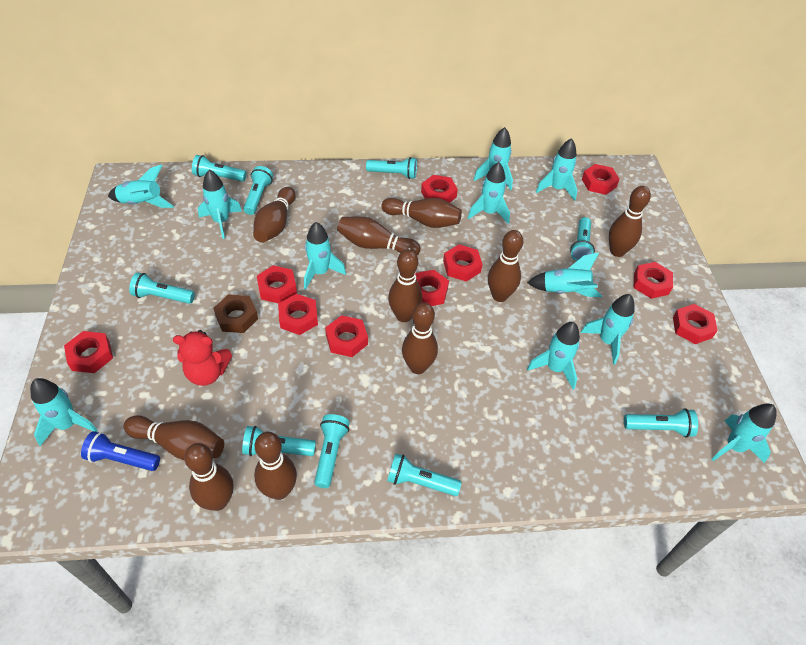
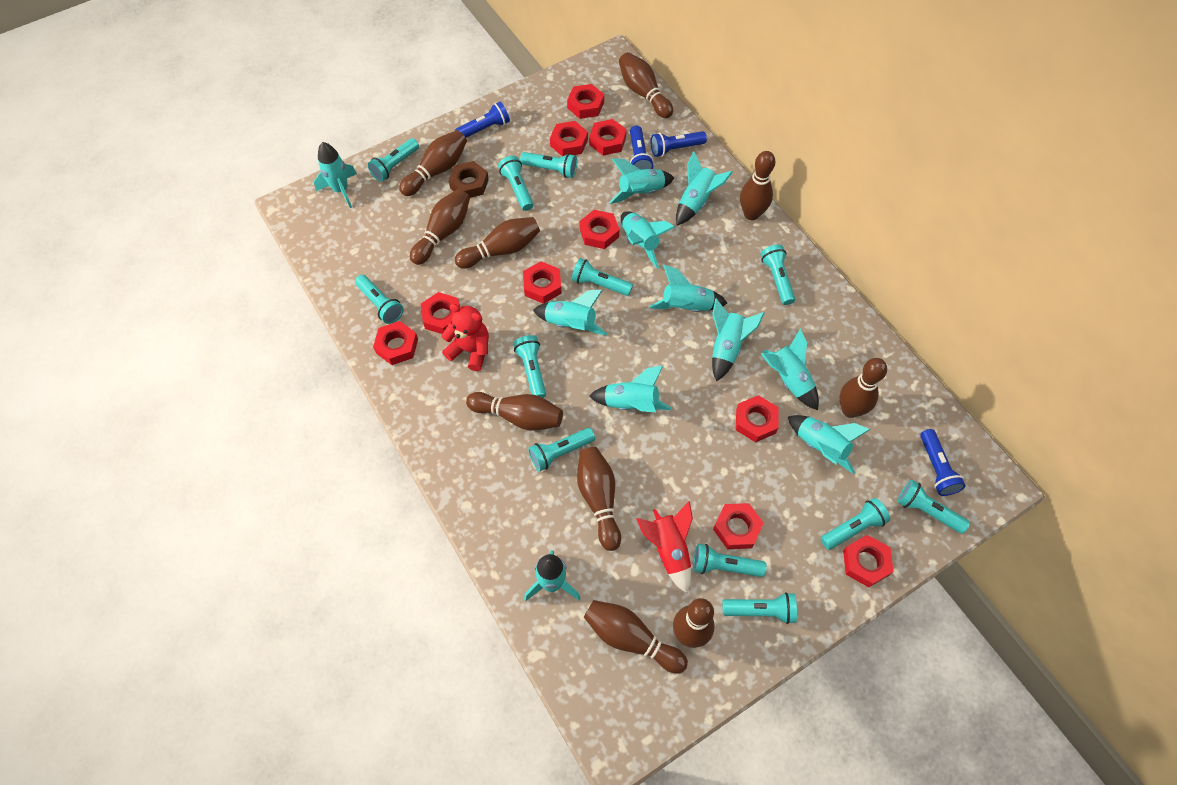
blue flashlight: [81,431,160,471] = 1 -> [455,102,510,138] [630,125,654,170] [650,131,707,157] [920,429,966,496] = 4
red rocket: none = 0 -> [636,501,693,593] = 1
turquoise flashlight: [129,272,195,304] [192,155,247,182] [242,426,316,456] [243,166,273,215] [314,414,350,488] [366,157,417,179] [387,454,462,496] [570,217,595,261] [624,408,698,438] = 9 -> [355,275,404,324] [367,138,419,182] [498,156,533,211] [513,335,546,398] [520,152,577,178] [528,428,595,472] [571,258,633,296] [693,544,767,577] [722,592,797,624] [761,245,795,305] [821,498,890,550] [897,480,970,534] = 12

